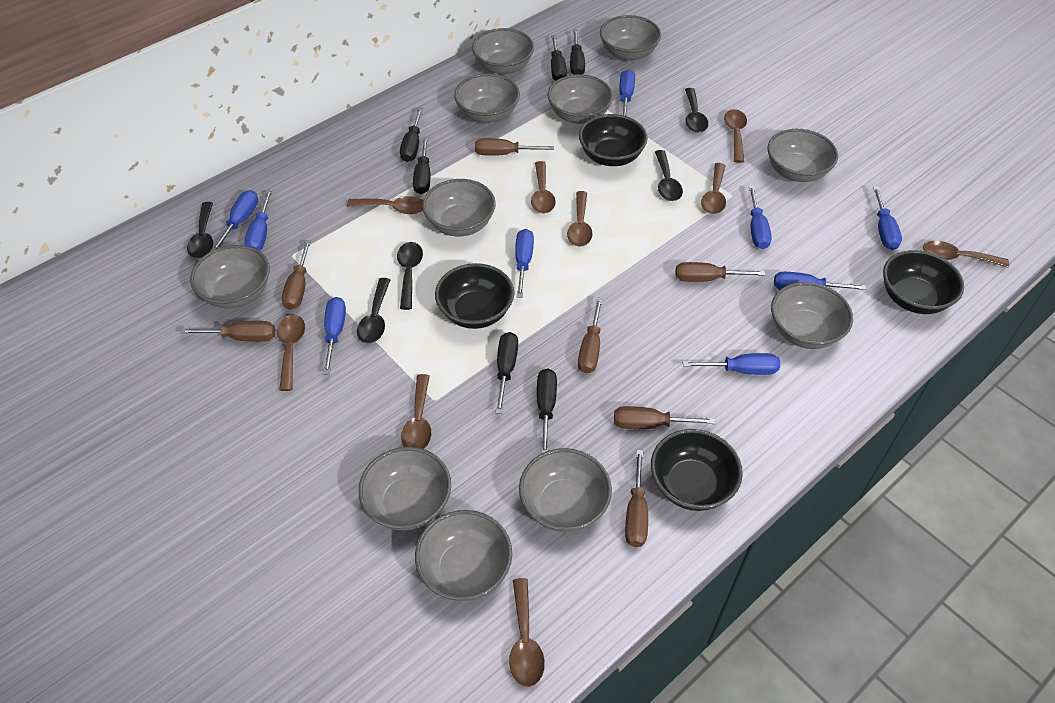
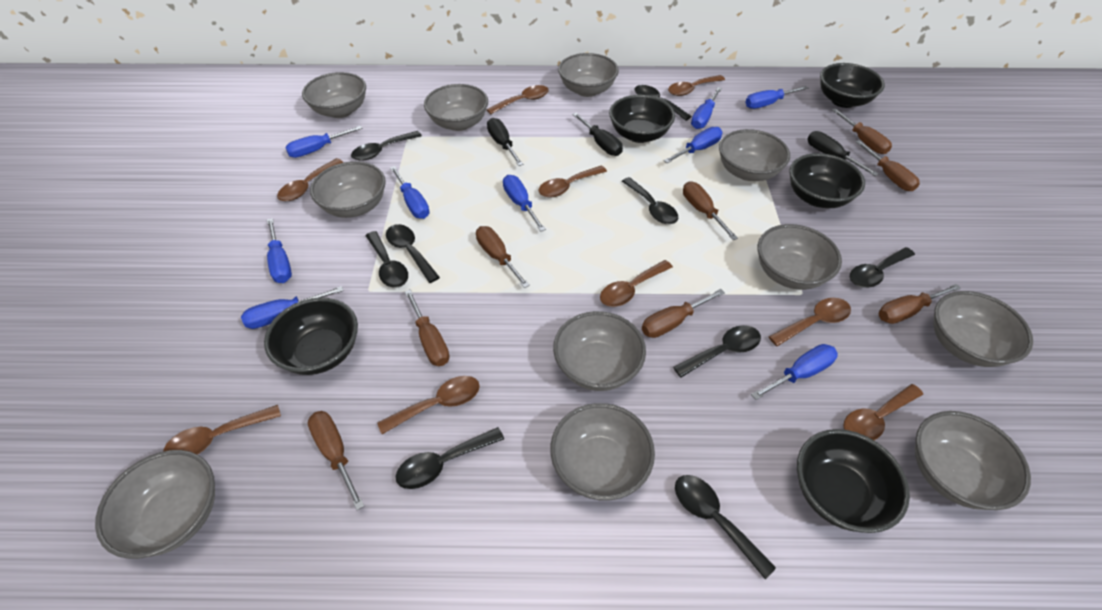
black bowl: [435,263,514,329] [579,114,648,166] [651,429,743,511] [883,250,964,314] = 4 -> [264,298,358,375] [609,95,675,143] [789,153,865,208] [797,429,910,533] [820,63,885,108] = 5
black screwdriver: [400,107,423,162] [413,136,430,194] [496,332,518,414] [537,368,557,454] [551,35,567,81] [570,30,585,75] = 6 -> [487,118,523,166] [572,113,623,156] [807,131,879,176] = 3
black spoon: [187,202,213,258] [357,278,390,343] [397,242,423,310] [655,150,683,201] [685,88,708,133] = 5 -> [351,131,422,161] [366,231,408,288] [386,224,440,283] [395,427,504,489] [622,177,678,224] [634,85,692,121] [673,325,761,378] [675,475,776,579] [850,247,915,288] = 9
brown screwdriver: [180,321,275,342] [282,240,311,310] [475,138,554,156] [578,298,603,374] [614,406,715,429] [625,450,648,547] [676,262,765,282] = 7 -> [308,411,364,510] [404,289,449,366] [476,226,530,288] [642,289,725,338] [683,181,738,240] [832,108,892,154] [856,140,920,191] [879,284,961,324] = 8

